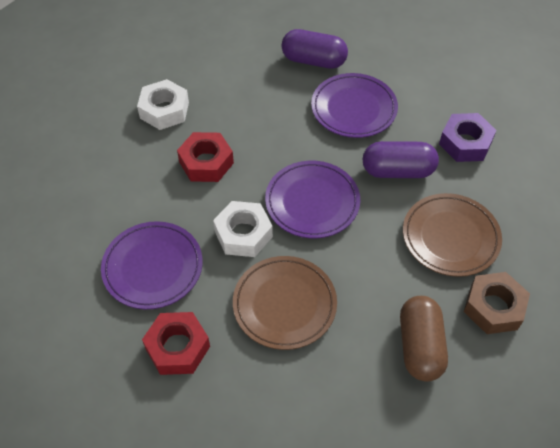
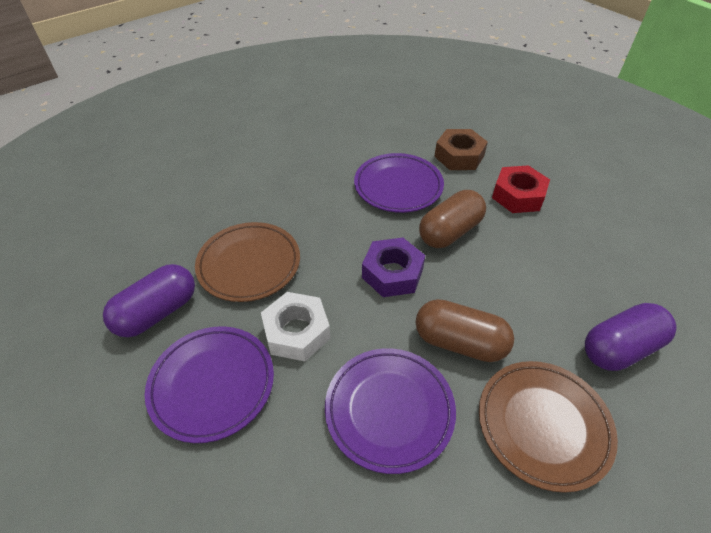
brown capsule: [400,296,448,382] = 1 -> [415,299,514,362] [419,190,486,248] = 2
red nut: [142,312,210,375] [177,132,234,182] = 2 -> [492,165,550,213] = 1
white nut: [137,79,189,130] [213,201,273,257] = 2 -> [261,292,330,361] = 1

